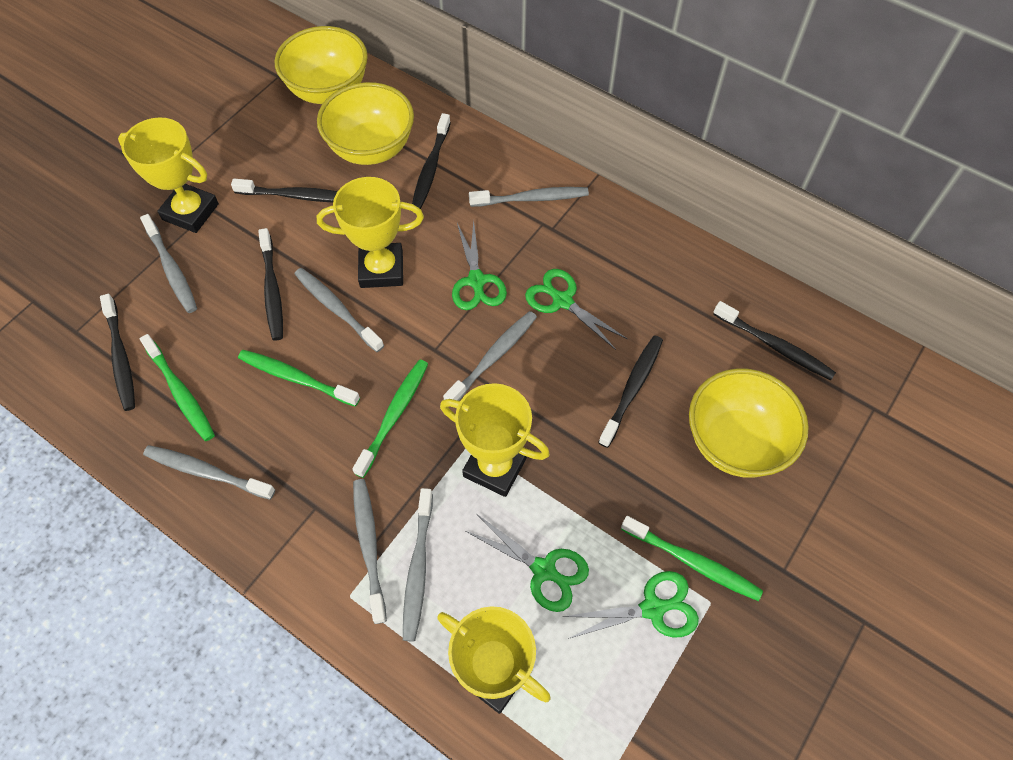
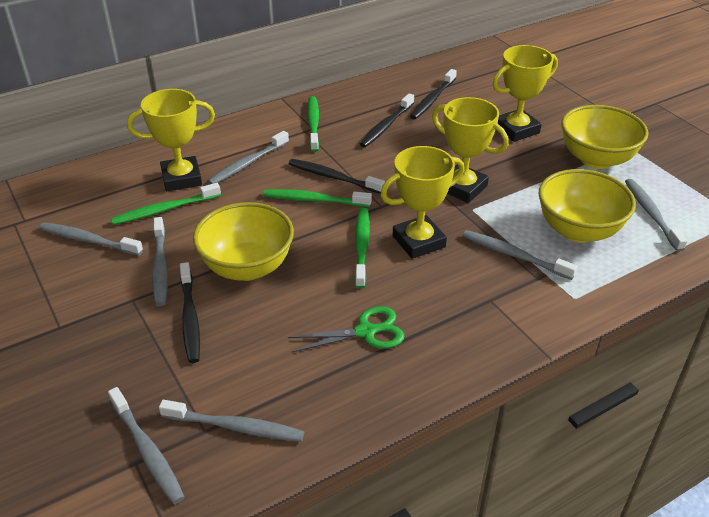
black toothbrush: [100,294,135,411] [231,179,338,203] [258,228,283,340] [412,113,451,209] [598,335,663,448] [713,301,836,380] = 6 -> [180,262,200,363] [289,159,385,194] [360,93,414,147] [410,69,457,119] = 4
green scissors: [452,220,507,310] [466,514,589,612] [525,269,627,350] [563,571,699,639] = 4 -> [288,306,405,352] = 1

